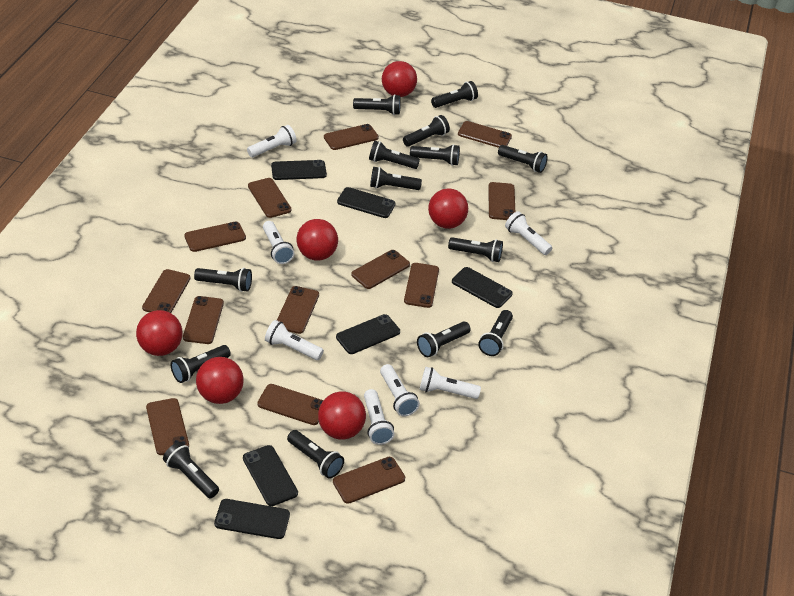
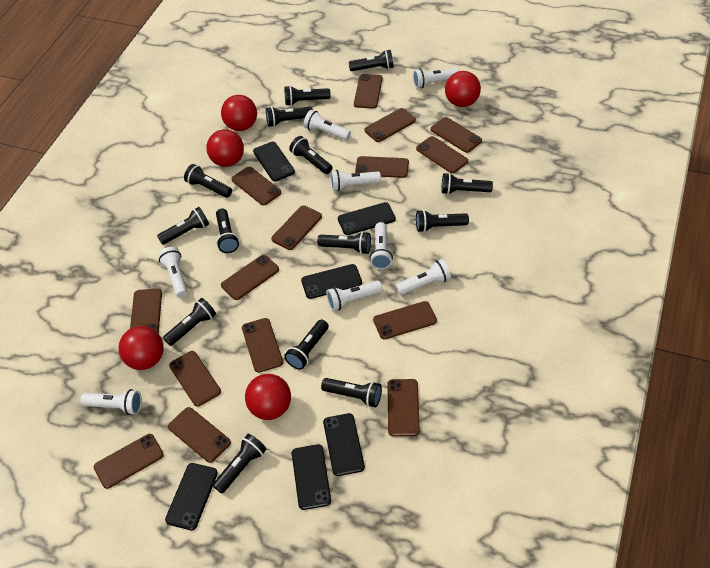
brown phone: [142,269,191,313] [146,398,189,455] [183,296,224,344] [184,221,246,252] [248,178,291,218] [257,384,324,425] [277,286,319,334] [324,124,379,150] [333,457,405,504] [351,250,410,289] [404,263,439,308] [458,121,512,148] [488,182,515,220] = 13 -> [94,434,164,489] [130,288,162,334] [168,407,231,463] [169,351,221,407] [221,255,279,300] [231,167,281,205] [242,318,283,373] [271,205,322,250] [354,74,383,109] [355,156,409,178] [364,108,416,142] [373,301,437,339] [387,379,420,437] [416,136,468,173] [431,117,482,153] = 15
red ball: [136,310,183,356] [196,357,244,404] [297,219,338,261] [318,391,366,440] [382,61,417,97] [428,188,468,229] = 6 -> [119,326,164,370] [206,129,244,167] [221,95,257,131] [245,374,291,420] [445,71,481,107] = 5
white flashlight: [247,125,296,157] [263,221,294,264] [265,320,324,360] [364,389,395,445] [380,364,420,416] [420,367,481,399] [505,211,552,255] = 7 -> [80,389,142,415] [158,247,188,298] [304,110,351,140] [326,281,382,311] [330,170,381,191] [370,222,393,269] [396,259,451,295] [413,68,459,88] = 8

